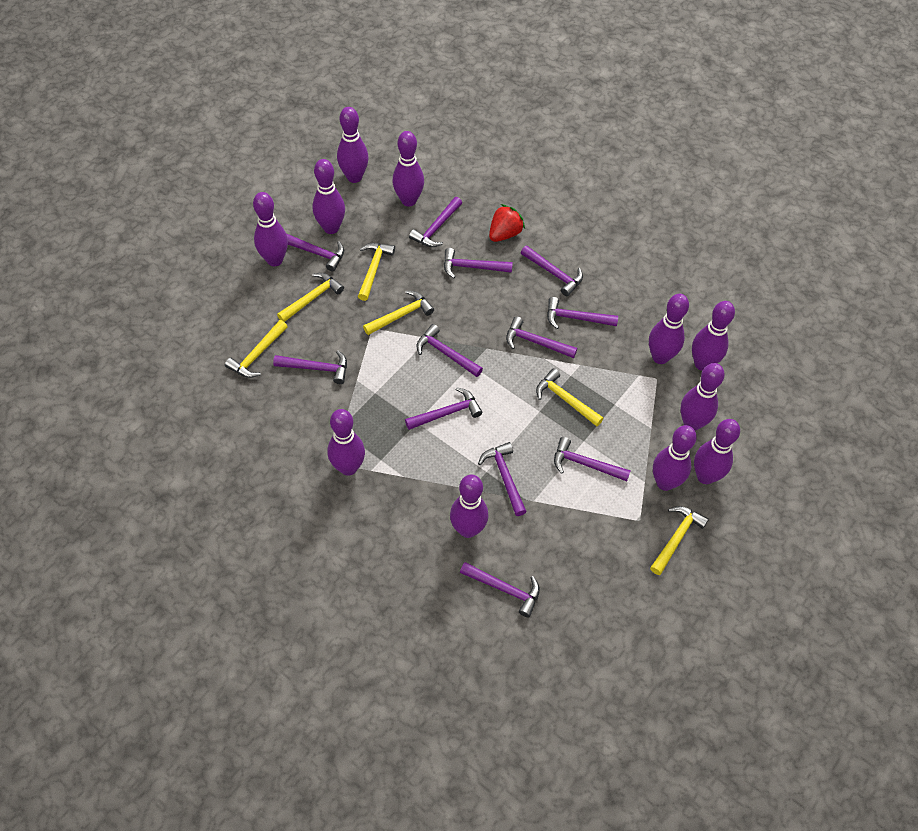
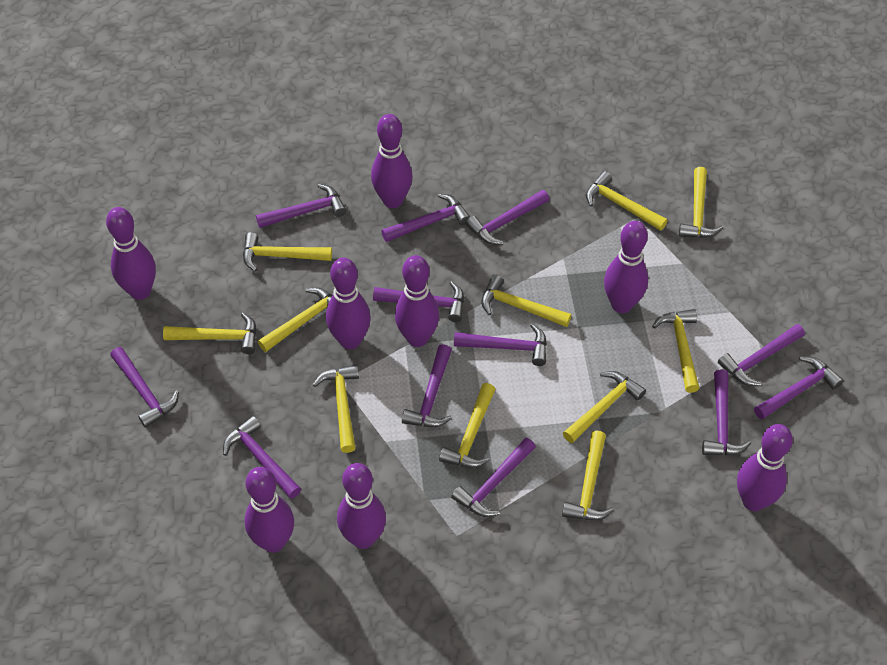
purple bowling pin: [253,192,288,266] [312,159,345,234] [328,409,365,476] [337,107,369,183] [392,131,424,207] [450,474,488,538] [649,294,689,364] [653,425,697,491] [680,363,725,431] [692,301,735,371] [694,419,740,484] = 11 -> [106,207,156,300] [244,467,294,553] [326,258,371,349] [337,463,386,549] [371,114,413,208] [395,255,439,347] [604,221,648,313] [737,424,793,511] = 8
red strawberry: [489,204,525,242] = 1 -> none = 0
yellow hammer: [225,320,288,378] [277,273,344,322] [358,243,395,301] [363,291,434,335] [536,368,604,427] [650,506,709,575] = 6 -> [163,313,257,354] [243,232,332,272] [258,288,332,352] [313,365,359,453] [439,383,496,468] [481,274,571,327] [562,431,614,520] [563,371,646,443] [586,171,668,231] [652,309,700,393] [679,167,723,238] = 11

